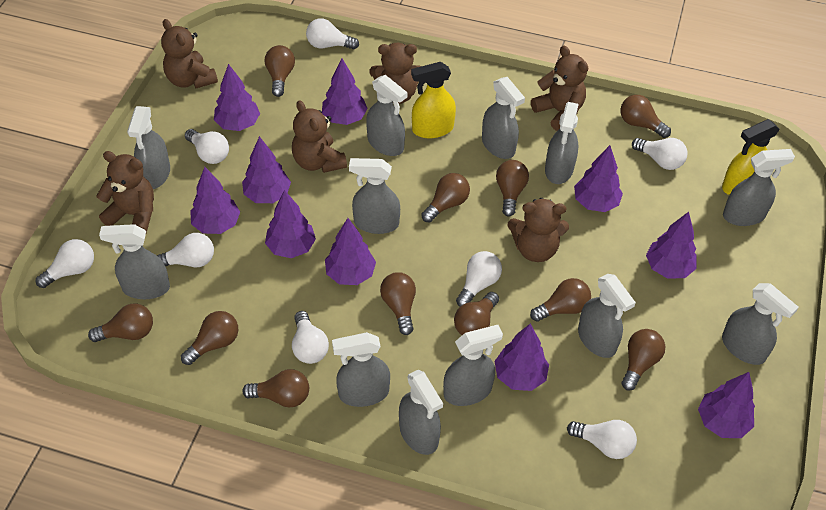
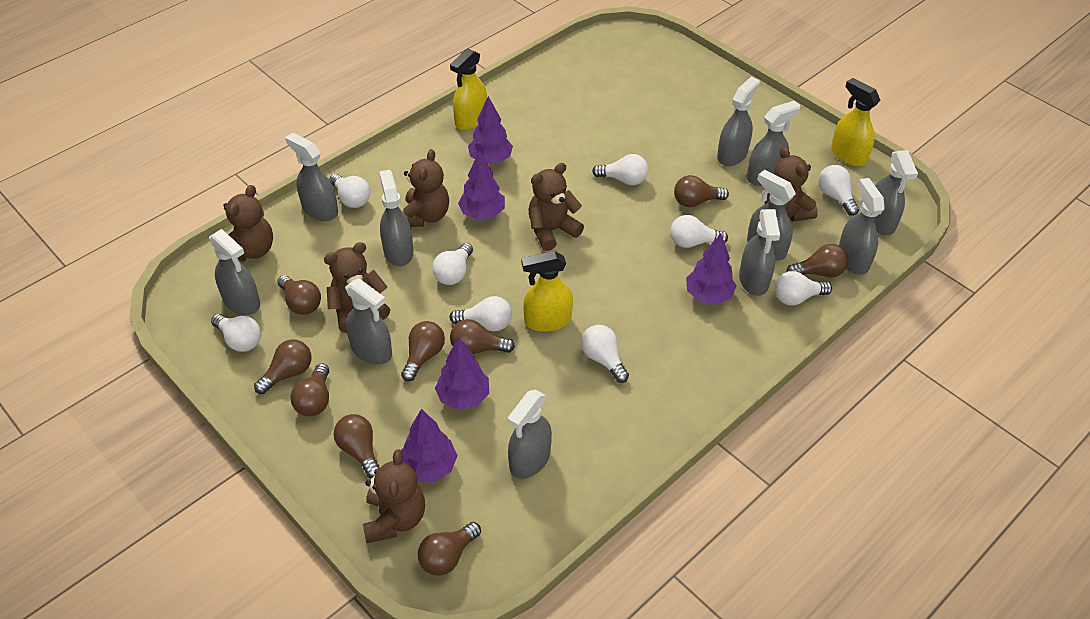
brown light bulb: [88,304,153,342] [181,311,238,365] [242,369,309,408] [265,45,295,97] [380,272,416,335] [421,173,470,223] [454,292,499,335] [496,160,529,217] [530,278,591,322] [620,95,671,138] [622,329,665,391] = 11 -> [254,339,312,394] [277,275,321,315] [291,363,329,416] [334,414,380,478] [401,321,445,381] [418,522,481,576] [450,319,515,354] [674,175,729,207] [786,244,848,278] = 9
grey spray bottle: [99,224,170,299] [127,106,170,189] [332,332,390,407] [349,158,400,234] [366,75,407,156] [399,369,443,455] [443,325,503,406] [482,77,525,159] [545,102,579,184] [578,274,636,358] [722,283,799,365] [723,149,795,226] = 12 -> [209,229,260,315] [285,133,338,221] [345,278,392,365] [379,170,413,266] [508,390,552,479] [717,77,760,166] [739,209,780,296] [747,101,800,186] [747,170,796,261] [839,178,885,275] [875,150,918,235] = 11
purple tree: [190,167,240,234] [214,64,260,131] [242,136,291,203] [265,190,316,258] [322,58,368,125] [325,218,376,285] [494,324,549,391] [574,145,623,212] [646,212,697,278] [698,372,755,438] = 10 -> [401,409,458,482] [435,337,489,410] [458,150,505,220] [468,96,513,164] [686,234,736,304] = 5
white light bulb: [36,239,94,288] [157,233,214,267] [185,129,229,164] [292,311,329,364] [306,18,359,50] [456,251,502,307] [567,420,637,459] [632,138,687,170] = 8 -> [211,314,261,352] [329,174,370,208] [432,243,473,285] [449,296,512,331] [581,325,629,383] [592,154,648,185] [670,215,728,248] [774,271,832,306] [818,165,859,216] = 9
yellow spray bottle: [411,62,456,138] [722,119,780,195] = 2 -> [450,48,487,130] [522,251,573,332] [831,78,880,166] = 3

